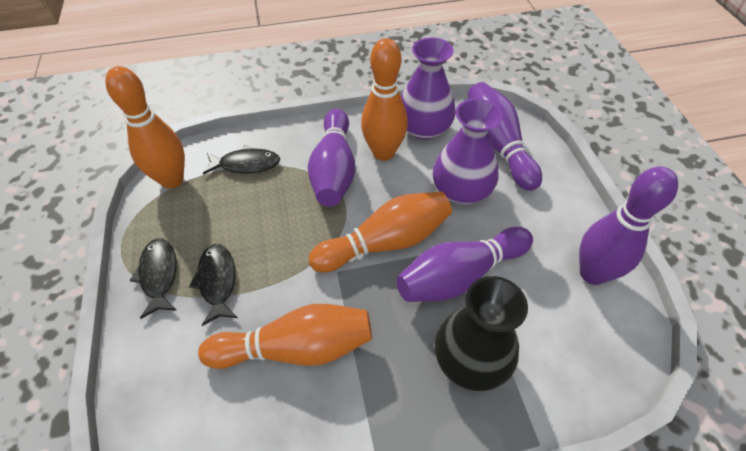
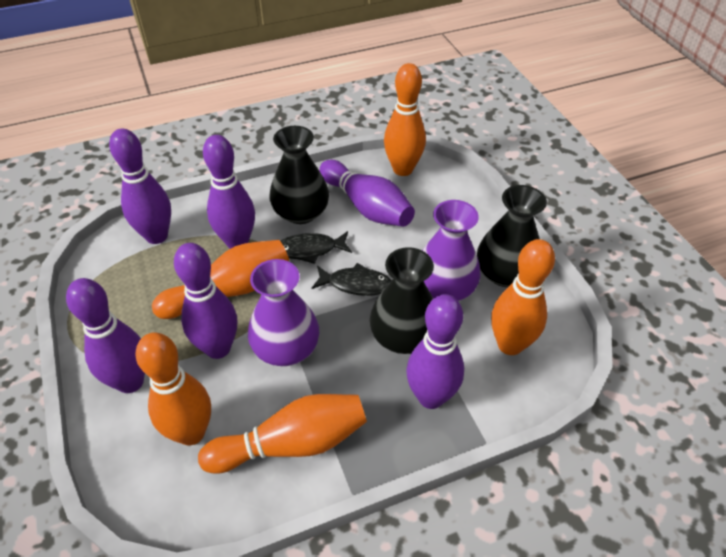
black fish: [129,238,177,319] [189,244,238,326] [203,145,280,175] = 3 -> [281,231,352,264] [312,263,392,296] = 2
black vase: [435,276,528,391] = 1 -> [269,126,329,224] [370,247,434,354] [477,185,547,287] = 3
orange bowling pin: [105,66,185,189] [198,304,372,369] [309,192,452,272] [361,38,408,161] = 4 -> [136,332,211,446] [152,240,289,319] [198,394,367,474] [384,63,426,176] [491,239,555,355] = 5
purple bowling pin: [308,109,355,206] [396,227,533,302] [468,82,542,191] [579,166,678,285] = 4 -> [66,278,145,393] [109,128,171,244] [174,243,237,359] [203,135,255,249] [319,160,415,227] [406,294,464,409] = 6

